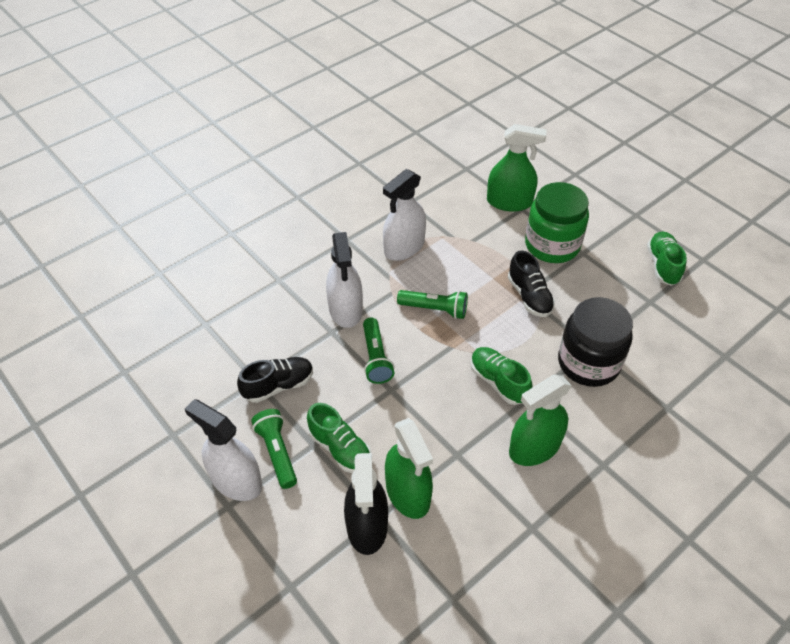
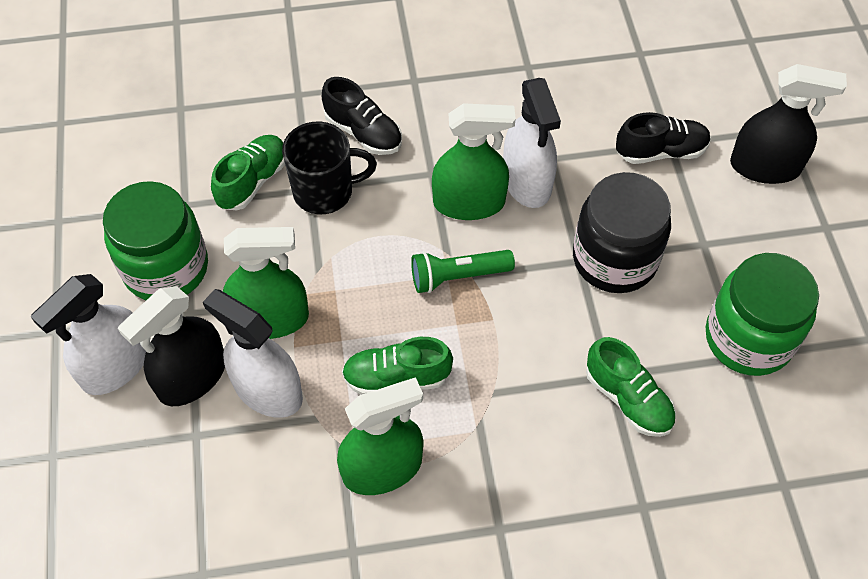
black mug: none = 0 -> [282,122,377,214] = 1
black spray bottle: [344,453,388,555] = 1 -> [118,286,225,406] [730,64,847,184] = 2
green flashlight: [251,409,297,489] [363,318,394,384] [397,290,468,319] = 3 -> [411,250,515,293] = 1
green jar: [525,182,589,263] = 1 -> [103,181,208,300] [706,253,819,376] = 2

